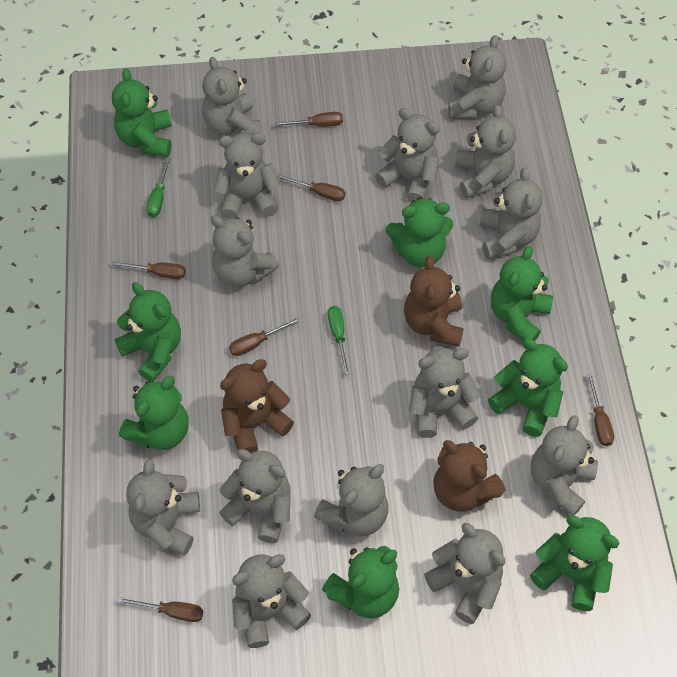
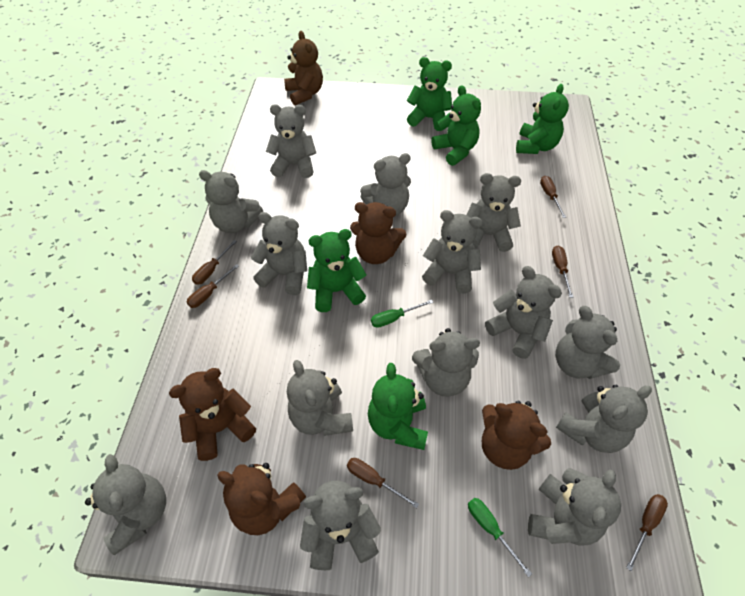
brown teddy bear: [220,359,294,453] [404,256,464,347] [433,440,505,512] = 3 -> [169,368,256,461] [217,463,306,535] [284,31,323,105] [350,202,406,264] [482,401,551,470] = 5
green teddy bear: [112,68,172,157] [115,282,181,382] [119,376,189,450] [322,546,399,619] [386,197,453,268] [488,338,568,437] [491,246,553,341] [530,515,619,611] = 8 -> [307,229,366,312] [368,363,428,450] [407,57,452,131] [431,85,481,166] [516,84,569,154] = 5

